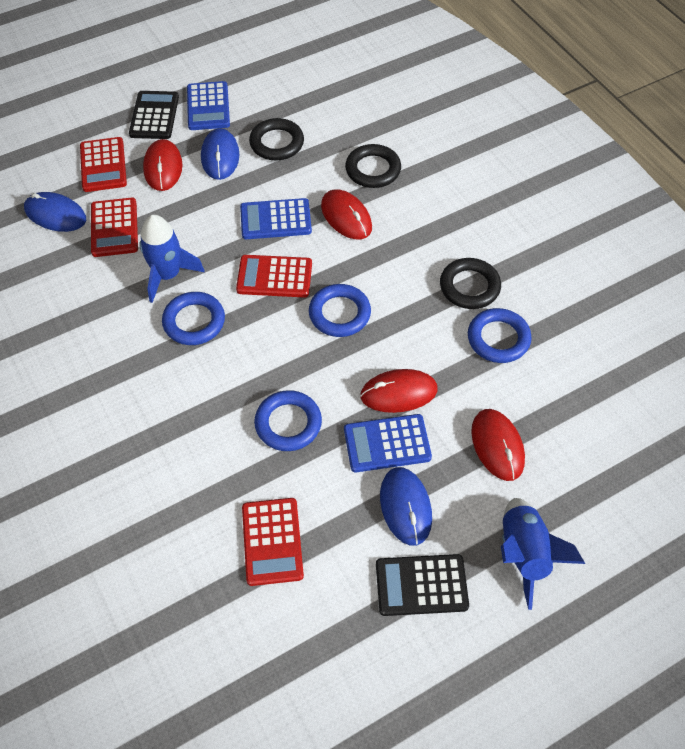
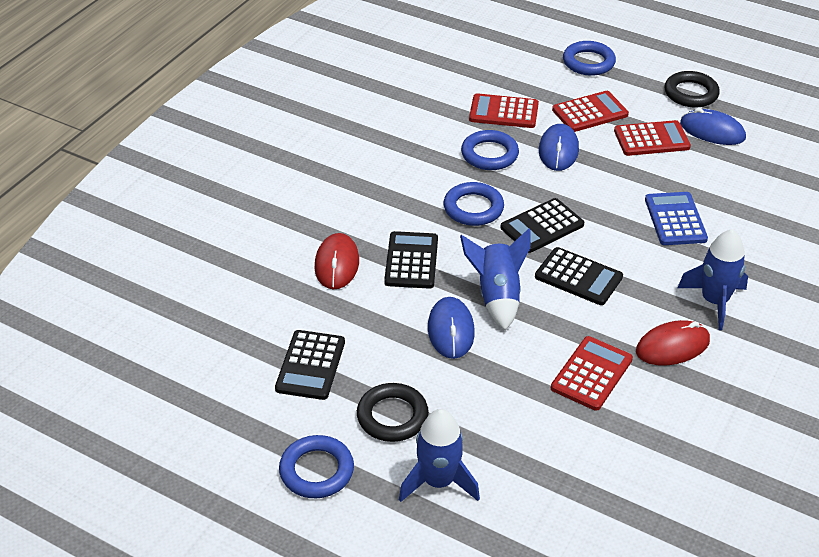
black calculator: [129,91,179,139] [376,554,469,616] = 2 -> [275,330,345,400] [384,231,438,289] [501,198,584,253] [535,247,623,305] = 4
black ring: [249,118,304,161] [345,144,401,188] [440,258,501,309] = 3 -> [357,383,429,442] [665,71,720,107] = 2
blue calculator: [187,81,230,130] [240,198,312,239] [344,414,432,472] = 3 -> [645,192,708,245] = 1
blue rocket: [139,215,205,303] [501,498,585,610] = 2 -> [399,409,480,502] [460,229,531,330] [678,229,748,330] = 3
red mouse: [143,139,182,191] [321,189,372,239] [360,369,437,413] [471,409,525,481] = 4 -> [315,233,359,290] [636,320,710,366] = 2

